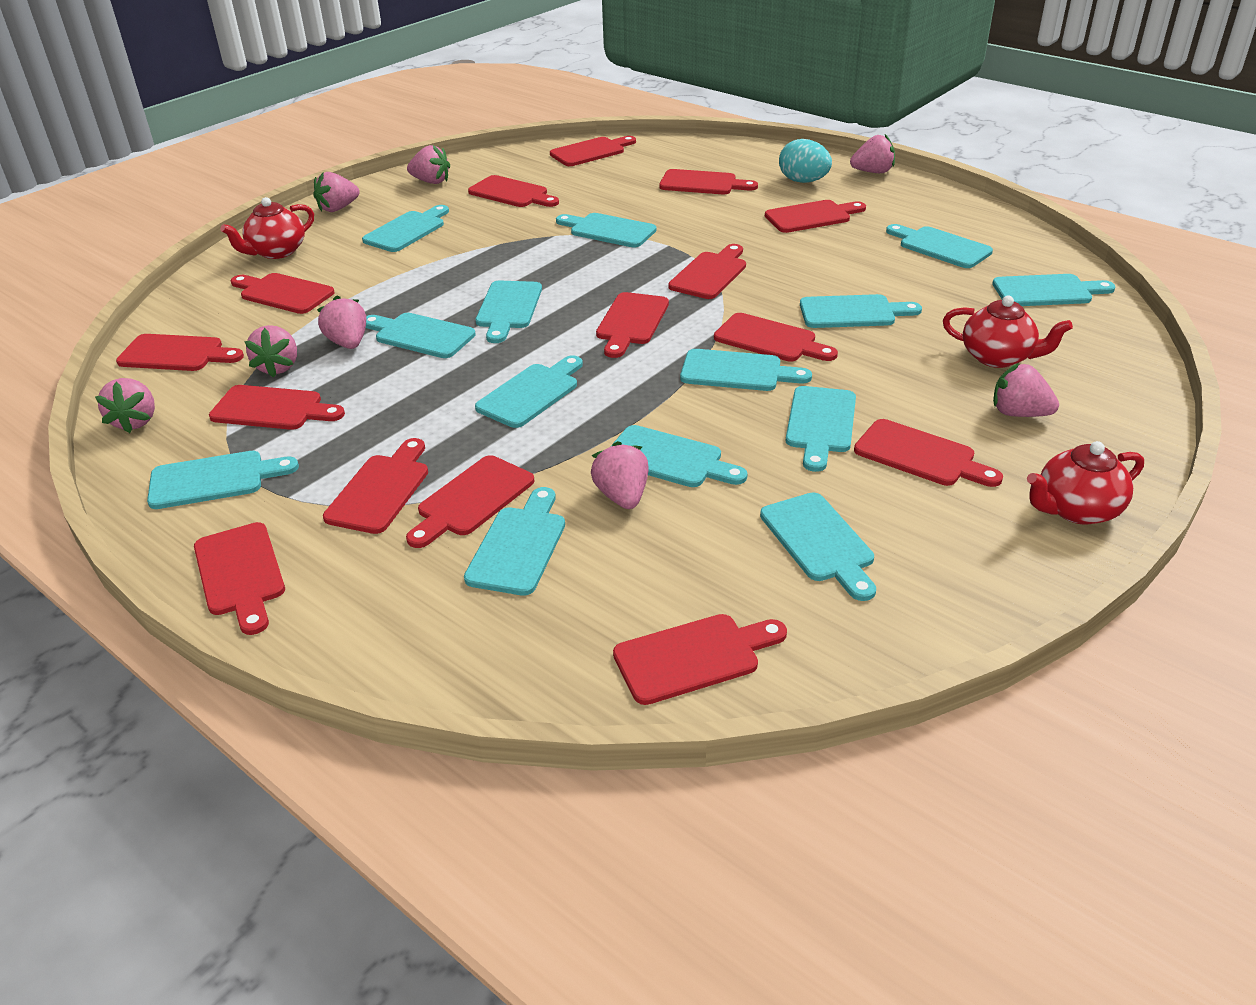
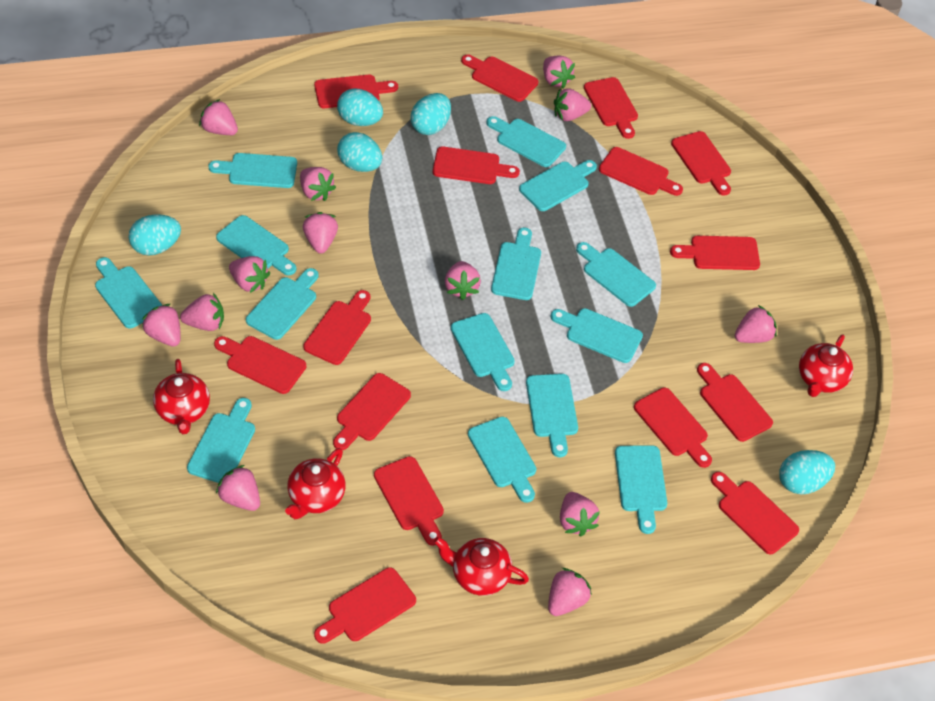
pink strawberry: [95,378,155,433] [244,325,297,378] [313,172,360,212] [317,295,366,349] [407,145,450,184] [591,441,649,509] [850,134,895,173] [993,363,1059,417] = 8 -> [142,304,181,347] [180,293,224,331] [199,99,238,135] [216,465,260,511] [229,256,270,293] [300,167,336,201] [303,212,338,254] [445,261,481,300] [543,56,575,88] [548,568,592,616] [554,88,591,121] [560,492,600,536] [735,305,777,343] = 13
red teapot: [220,197,314,259] [943,296,1073,368] [1027,441,1144,525] = 3 -> [153,359,210,434] [285,448,345,519] [434,537,529,596] [799,334,853,397] = 4
turquoise egg: [779,139,832,183] = 1 -> [129,214,181,256] [337,88,383,126] [337,132,382,172] [411,93,451,135] [779,450,835,494] = 5

